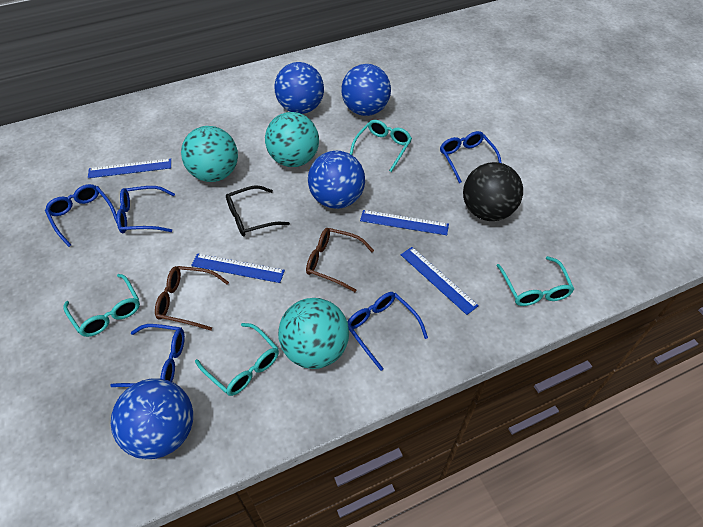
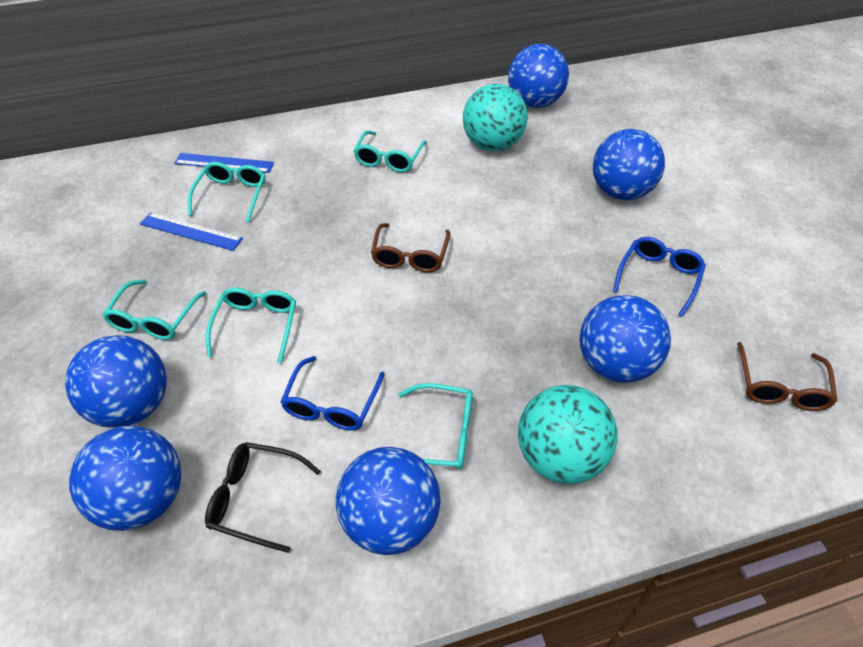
black ball: [463,162,523,221] = 1 -> none = 0
blue ball: [111,378,193,459] [274,62,324,114] [308,151,365,209] [341,64,391,116] = 4 -> [65,335,167,428] [69,426,181,531] [336,447,441,555] [508,44,569,108] [580,295,671,383] [593,129,665,200] = 6
blue glasses: [45,184,117,247] [110,324,185,387] [117,186,175,233] [347,292,428,371] [440,131,502,183] = 5 -> [280,356,384,430] [613,237,706,317] = 2
blue ruler: [88,158,171,178] [191,253,285,283] [360,210,449,235] [401,247,479,315] = 4 -> [140,212,243,251] [174,153,274,173] = 2
turquoise ball: [181,126,238,182] [265,112,319,167] [278,298,349,369] = 3 -> [463,84,528,151] [518,385,617,484] = 2
turquoise glasses: [63,274,140,337] [195,323,279,396] [350,120,412,172] [496,256,574,306] = 4 -> [102,279,207,340] [188,162,266,223] [206,288,296,363] [353,130,427,172] [398,383,473,470] = 5

